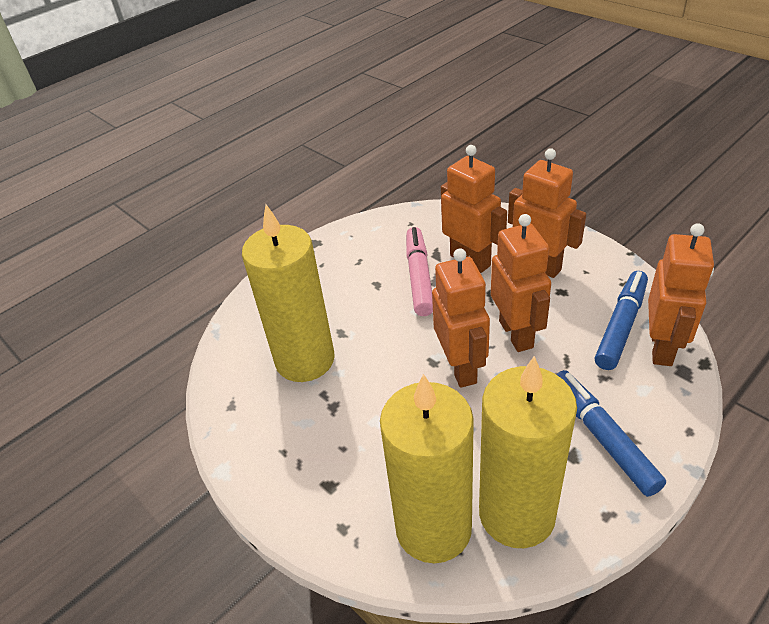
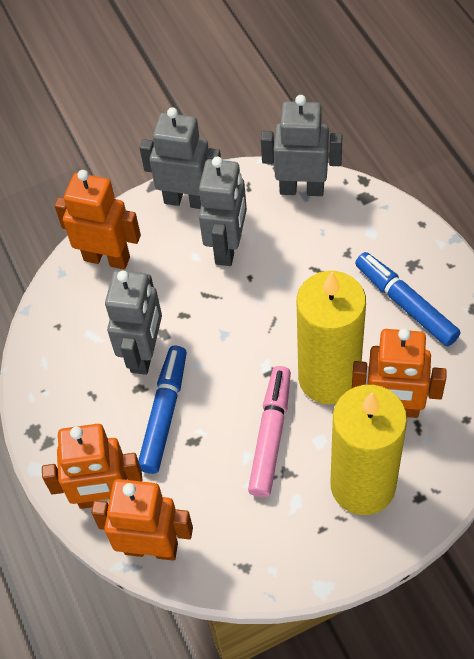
grey robot: none = 0 -> [105,270,162,375] [140,107,221,209] [199,157,247,266] [261,95,343,196] = 4
orange robot: [432,248,490,388] [441,145,507,273] [491,214,551,352] [508,148,586,278] [648,223,714,366] = 5 -> [42,424,142,509] [55,170,141,270] [91,479,193,561] [352,328,447,418] = 4
yellow candle: [242,204,335,382] [380,374,474,563] [479,356,577,548] = 3 -> [297,271,366,404] [331,385,407,515] = 2

